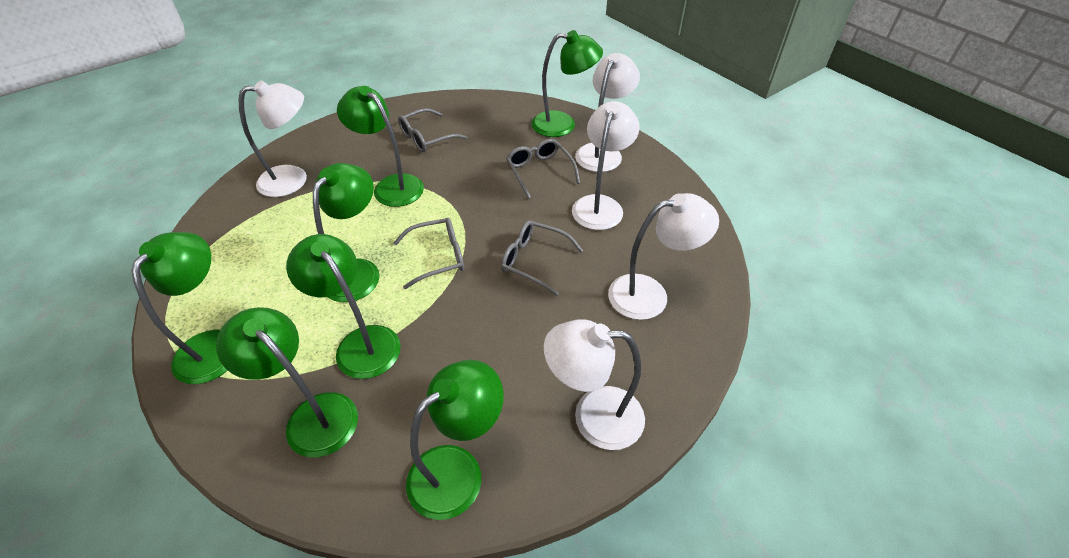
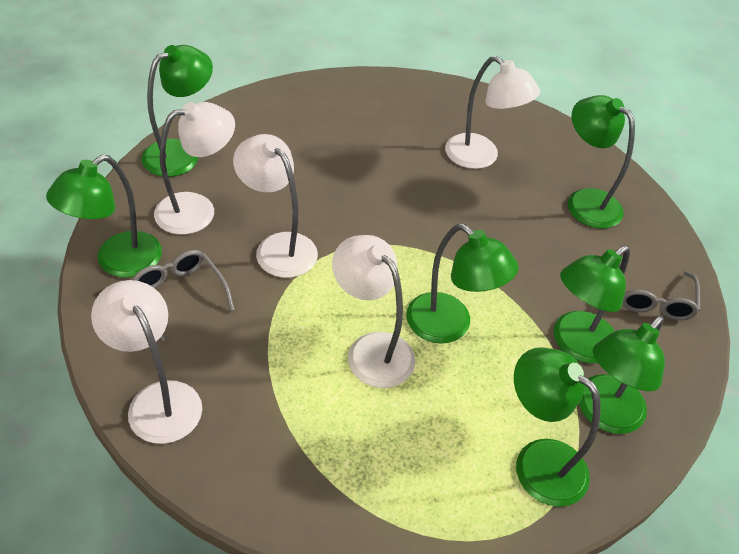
grey glasses: [393,218,464,289] [398,108,467,152] [501,220,583,296] [506,139,580,199] = 4 -> [132,250,235,341] [619,260,700,320] = 2

